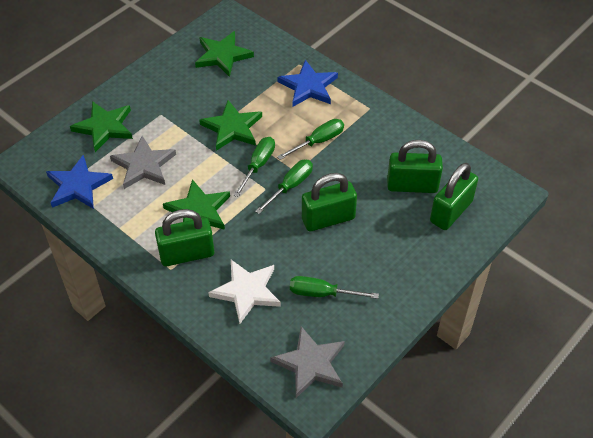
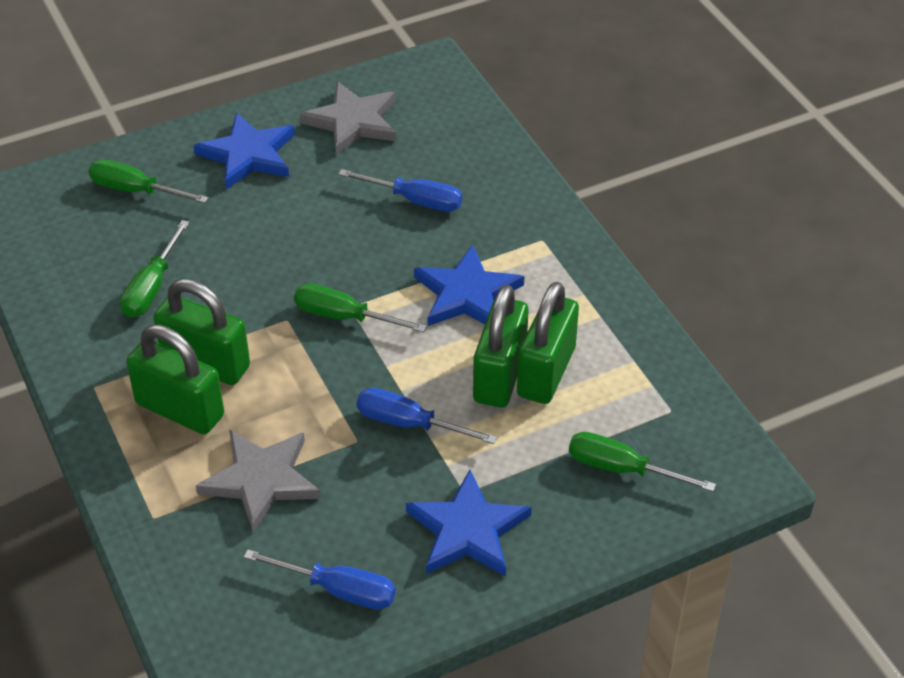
blue screwdriver: none = 0 -> [244,549,396,610] [339,169,462,212] [357,388,497,444] = 3
blue star: [46,155,113,209] [277,60,338,107] = 2 -> [193,113,295,189] [406,470,532,576] [414,245,524,326] = 3
green star: [70,101,133,152] [163,179,230,230] [195,31,254,77] [199,100,262,151] = 4 -> none = 0
white star: [208,260,281,324] = 1 -> none = 0

